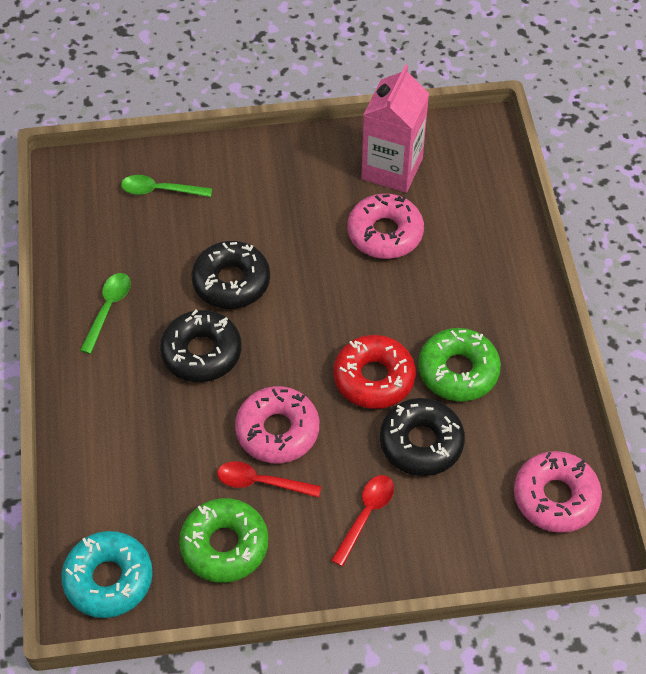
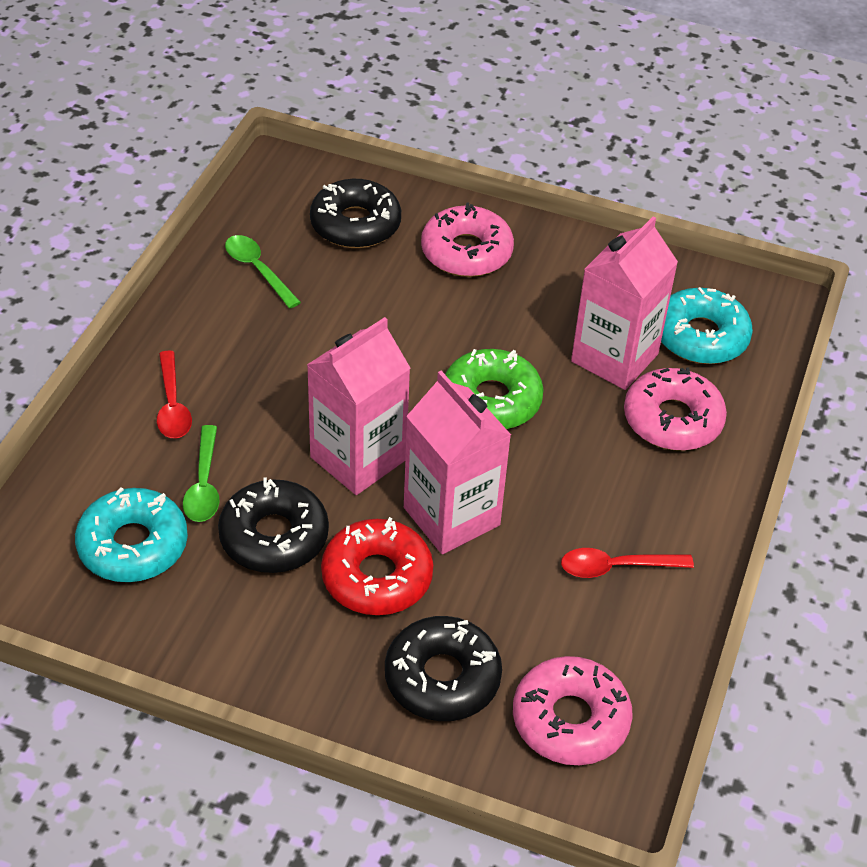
green donut: [179,498,268,583] [418,328,501,401] = 2 -> [445,349,544,429] = 1
pink carton: [361,65,429,193] = 1 -> [307,317,410,495] [404,371,511,554] [571,217,678,390] = 3
turquoise donut: [61,531,153,618] = 1 -> [75,487,188,582] [661,287,753,364] = 2

